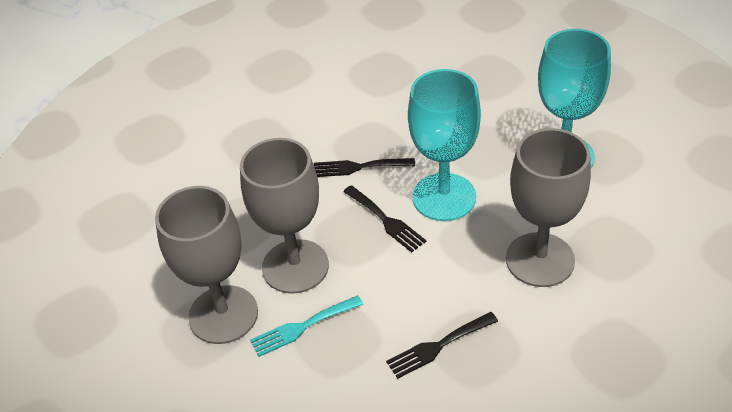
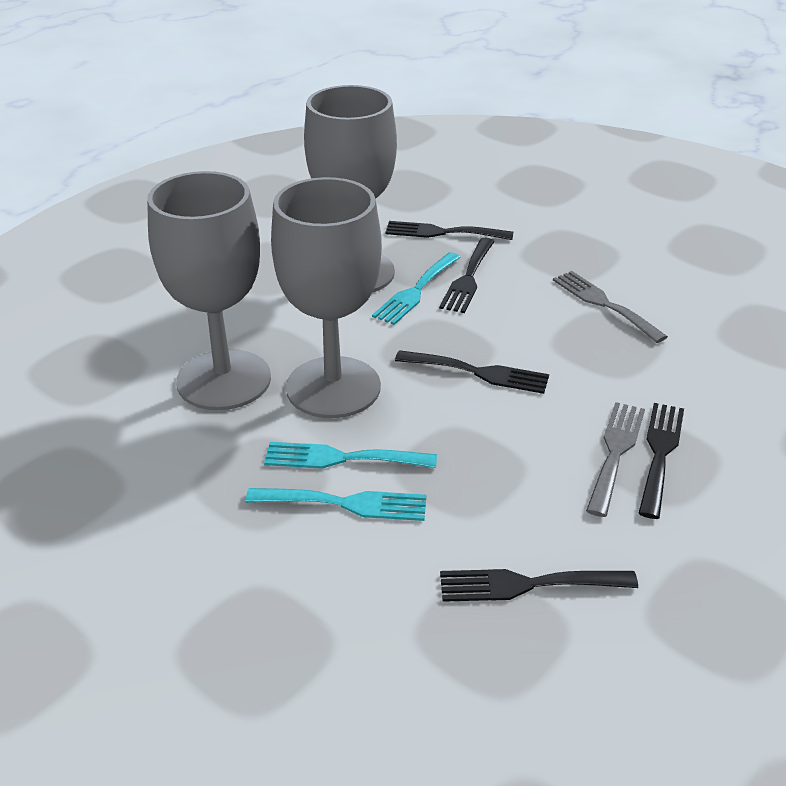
black fork: [314,158,415,177] [343,185,426,253] [386,312,498,379] = 3 -> [385,221,513,240] [395,350,549,394] [439,238,495,313] [440,569,638,602] [639,403,684,519] = 5
grey fork: none = 0 -> [553,271,668,343] [586,402,645,517] = 2
turquoise fork: [250,295,363,357] = 1 -> [246,488,426,521] [264,442,437,469] [372,252,461,325] = 3
turquoise goblet: [408,69,481,221] [538,29,611,168] = 2 -> none = 0

